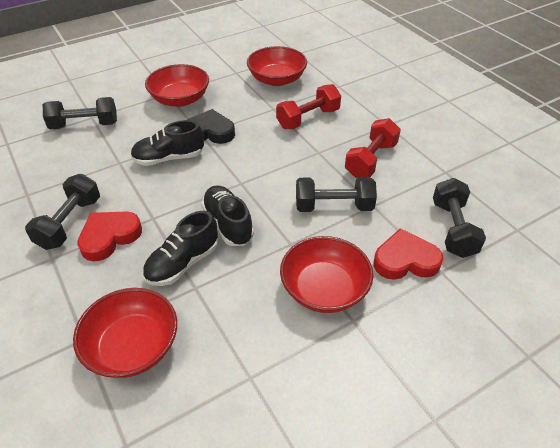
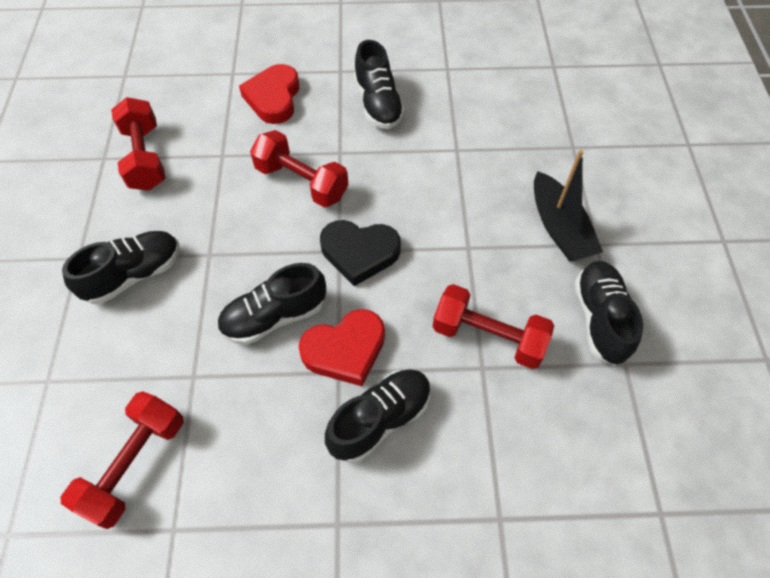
black boat: none = 0 -> [534,150,603,261] = 1
black dumbbell: [25,174,100,250] [43,97,117,129] [296,177,377,212] [433,178,486,258] = 4 -> none = 0
black shoe: [130,120,204,166] [142,211,218,286] [201,185,254,246] = 3 -> [62,231,180,304] [217,263,326,345] [325,369,431,463] [354,40,405,129] [575,261,643,365] = 5
red bowl: [73,288,177,378] [145,64,209,107] [247,46,307,86] [280,236,373,313] = 4 -> none = 0
red dumbbell: [276,84,341,129] [345,118,401,178] = 2 -> [61,391,184,529] [111,97,166,191] [250,130,348,207] [432,284,554,369] = 4

